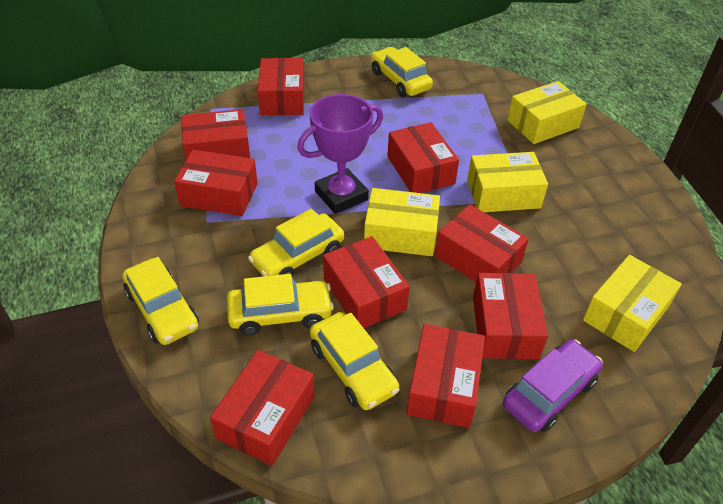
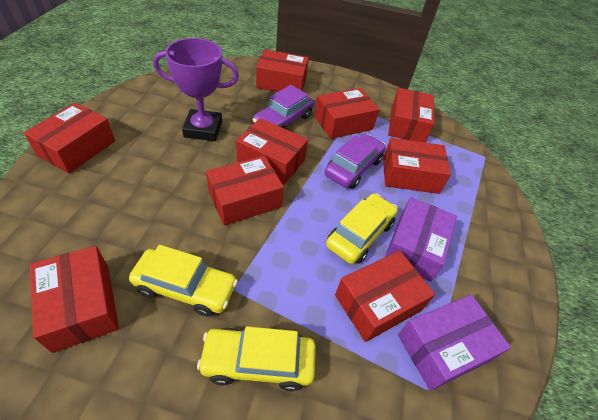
purple box: none = 0 -> [384,197,457,282] [398,294,511,391] = 2
purple car: [503,340,603,432] = 1 -> [252,85,314,129] [325,134,386,189] = 2
yellow box: [364,188,440,256] [467,152,548,212] [507,81,587,144] [583,255,682,352] = 4 -> none = 0
yellow car: [122,257,199,345] [227,274,334,335] [248,209,344,277] [310,312,400,410] [371,47,433,97] = 5 -> [129,245,238,317] [197,326,316,392] [326,193,398,264] = 3

